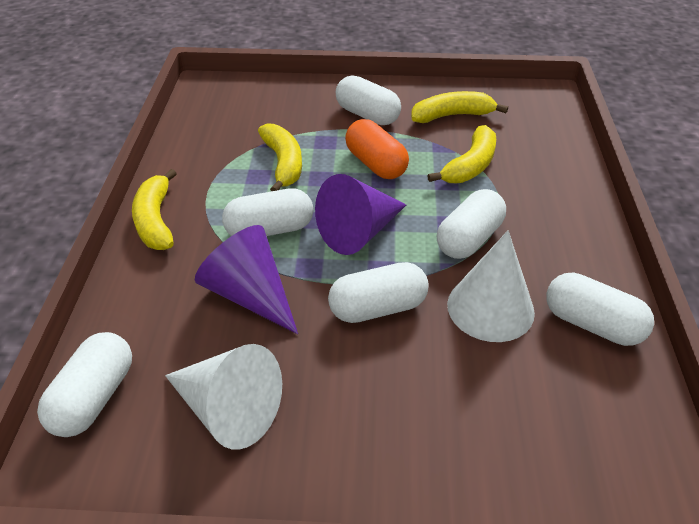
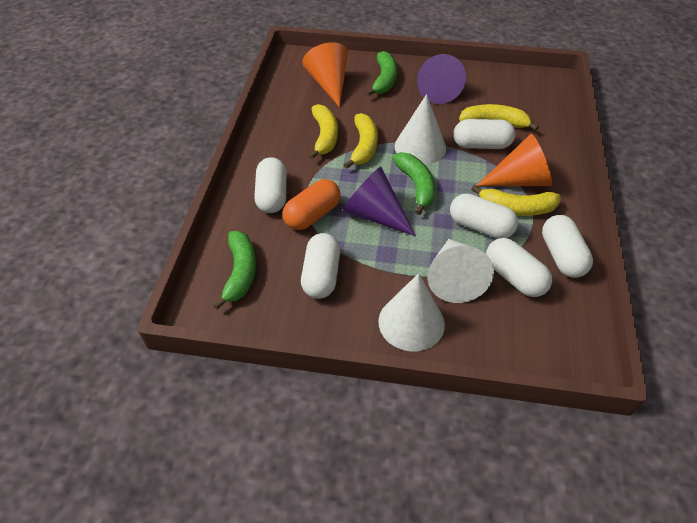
green banana: none = 0 -> [213,231,256,310] [366,51,397,96] [392,152,435,215] = 3
orange cone: none = 0 -> [302,42,348,107] [476,134,552,186] = 2
white cone: [165,344,282,450] [447,230,535,342] = 2 -> [379,273,445,351] [394,94,446,165] [427,239,494,303] = 3

